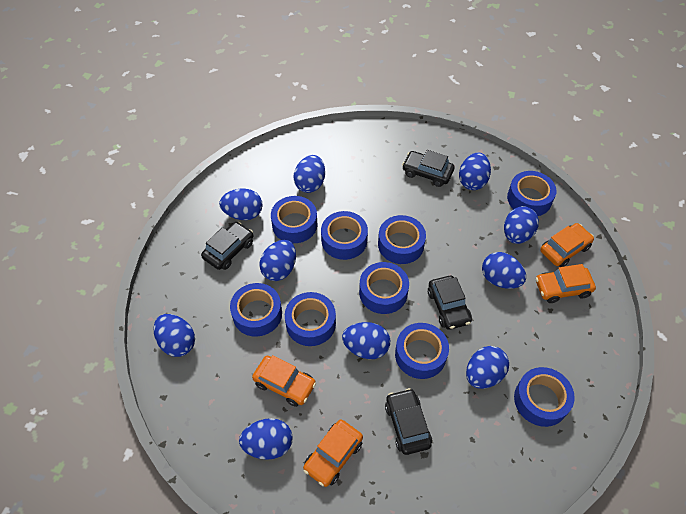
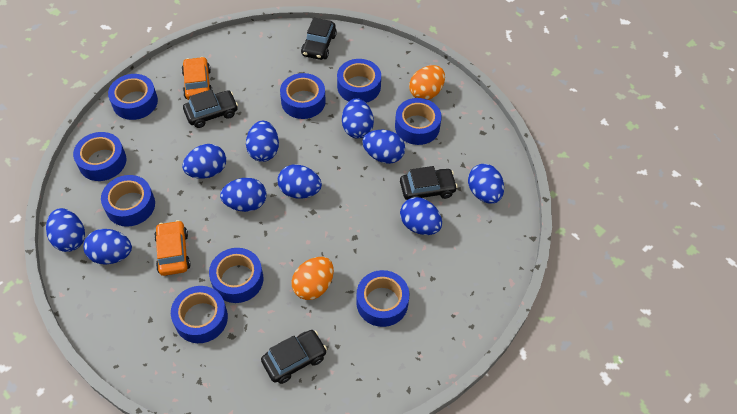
orange car: [252,355,316,407] [303,419,363,487] [536,264,596,303] [540,223,594,267] = 4 -> [154,220,191,276] [182,57,213,100] = 2
orange egg: none = 0 -> [291,257,334,300] [409,65,445,100] = 2

